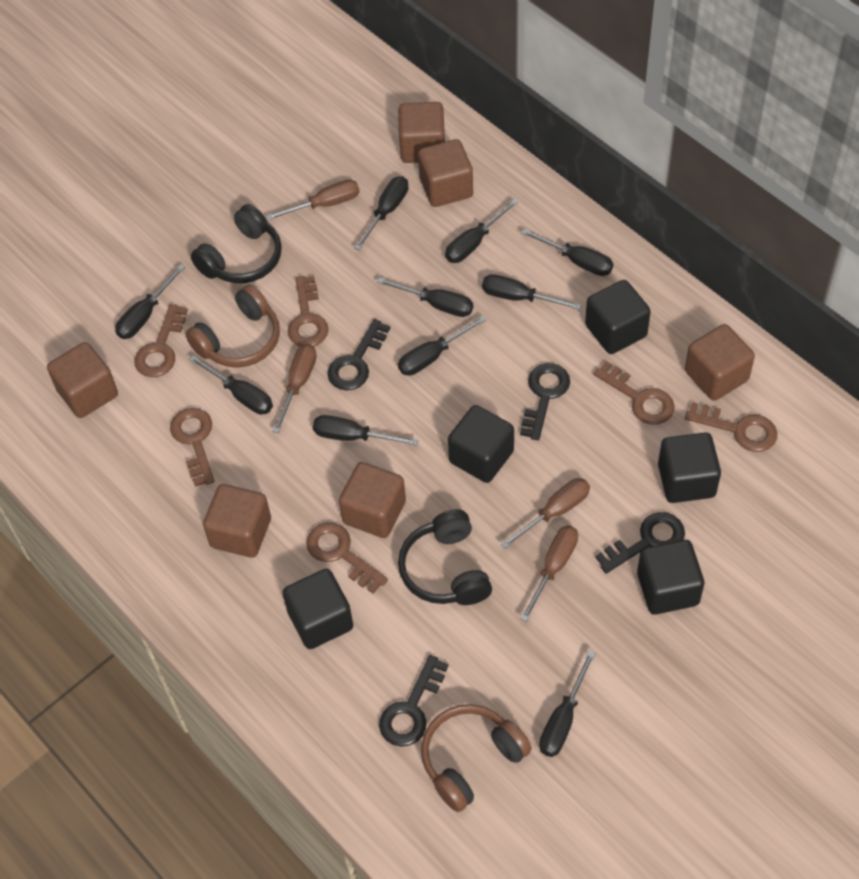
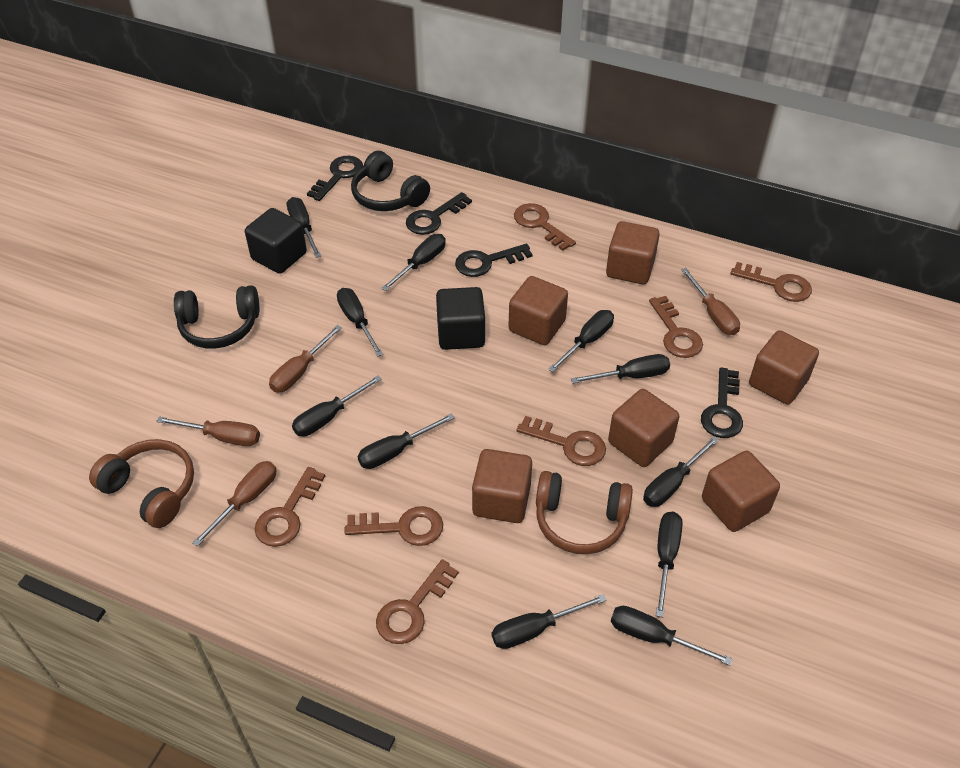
black cube: [282,569,353,649] [448,405,514,483] [585,280,651,354] [637,540,704,615] [658,432,721,503] = 5 -> [245,208,307,274] [436,287,485,350] = 2
black screwdriver: [115,264,185,339] [189,355,273,415] [313,415,418,446] [354,176,409,250] [377,277,473,317] [398,316,486,376] [445,199,518,263] [482,274,582,310] [521,229,613,276] [539,651,596,757] = 10 -> [287,197,321,258] [292,375,382,437] [337,288,383,357] [357,413,455,469] [381,234,446,291] [492,594,607,649] [548,310,614,372] [571,354,670,383] [611,606,733,666] [643,436,719,507] [656,512,683,617] = 11
brown key: [134,304,188,377] [170,408,215,487] [288,276,329,346] [306,523,388,593] [593,361,675,425] [685,402,777,452] = 6 -> [254,467,325,547] [345,506,443,546] [376,559,459,644] [514,203,576,251] [516,416,606,466] [649,296,703,358] [730,262,812,302] = 7

